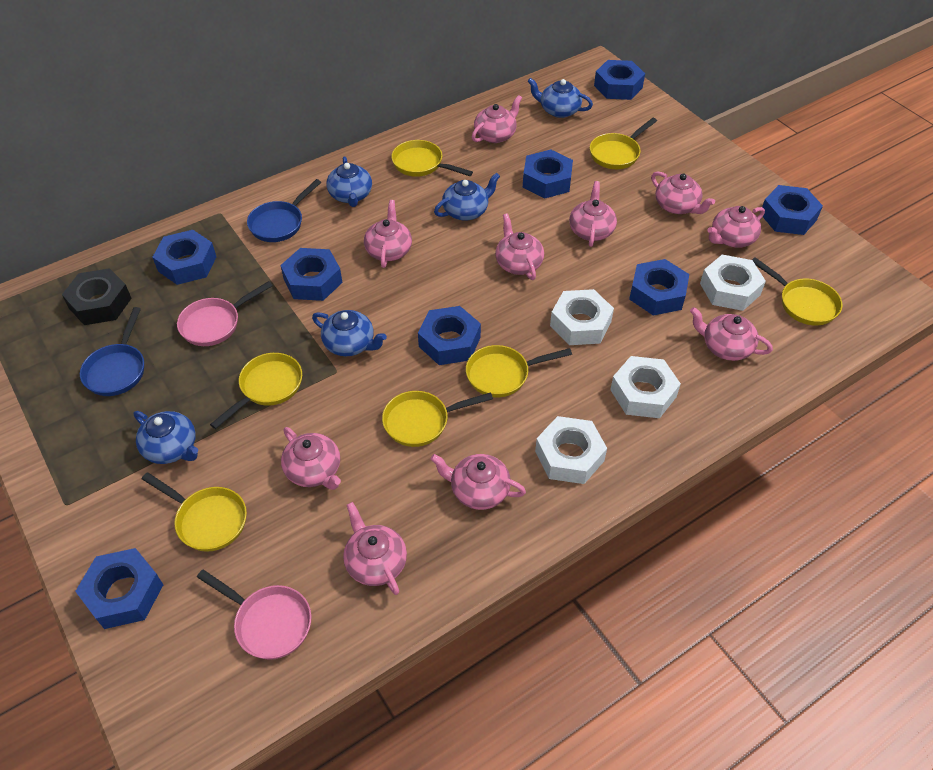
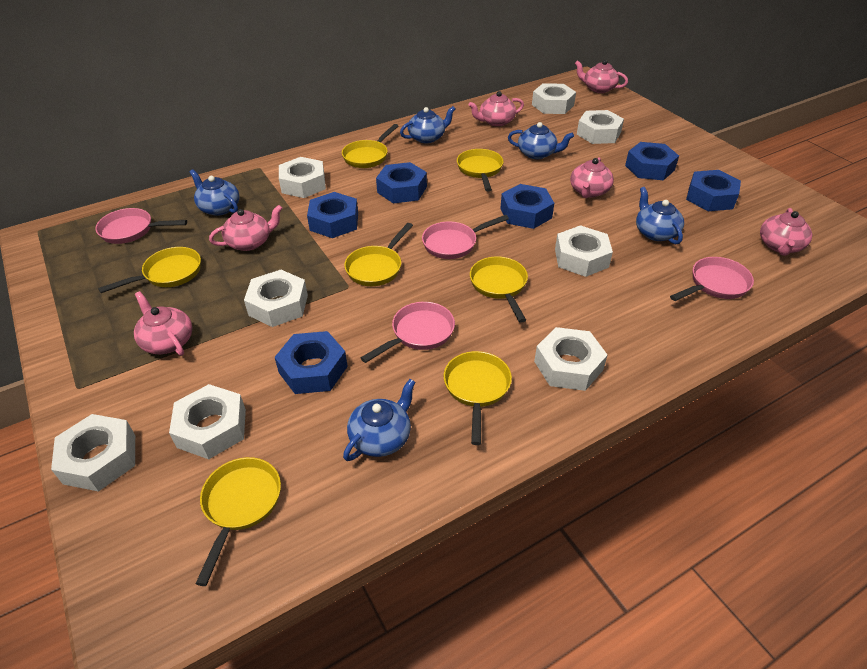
black nut: [62,268,132,325] = 1 -> none = 0
blue nut: [75,548,163,629] [153,230,216,285] [280,248,342,301] [418,306,481,365] [523,149,573,199] [594,60,645,100] [629,259,689,316] [762,185,823,235] = 8 -> [275,331,348,394] [307,192,358,238] [376,162,427,203] [500,184,554,229] [625,142,679,180] [686,170,741,211] = 6
blue pan: [80,307,144,396] [247,179,321,242] = 2 -> none = 0
pink pan: [177,281,273,346] [197,569,311,660] = 2 -> [95,208,187,244] [361,302,455,363] [422,215,509,259] [670,257,754,301] = 4
pink teapot: [281,427,341,490] [343,502,407,595] [364,200,412,268] [431,454,526,510] [472,95,522,143] [495,213,544,280] [569,181,617,247] [651,171,715,214] [690,307,773,361] [708,206,765,248] = 10 -> [134,291,192,356] [209,205,283,251] [468,91,524,127] [570,157,614,198] [575,60,628,93] [760,208,812,256] = 6
white nut: [535,416,607,484] [550,289,614,345] [610,356,681,418] [700,255,766,311] = 4 -> [51,414,135,492] [169,384,246,459] [244,270,308,327] [279,157,326,198] [532,83,576,114] [534,327,607,391] [555,225,613,277] [577,110,624,144] = 8

